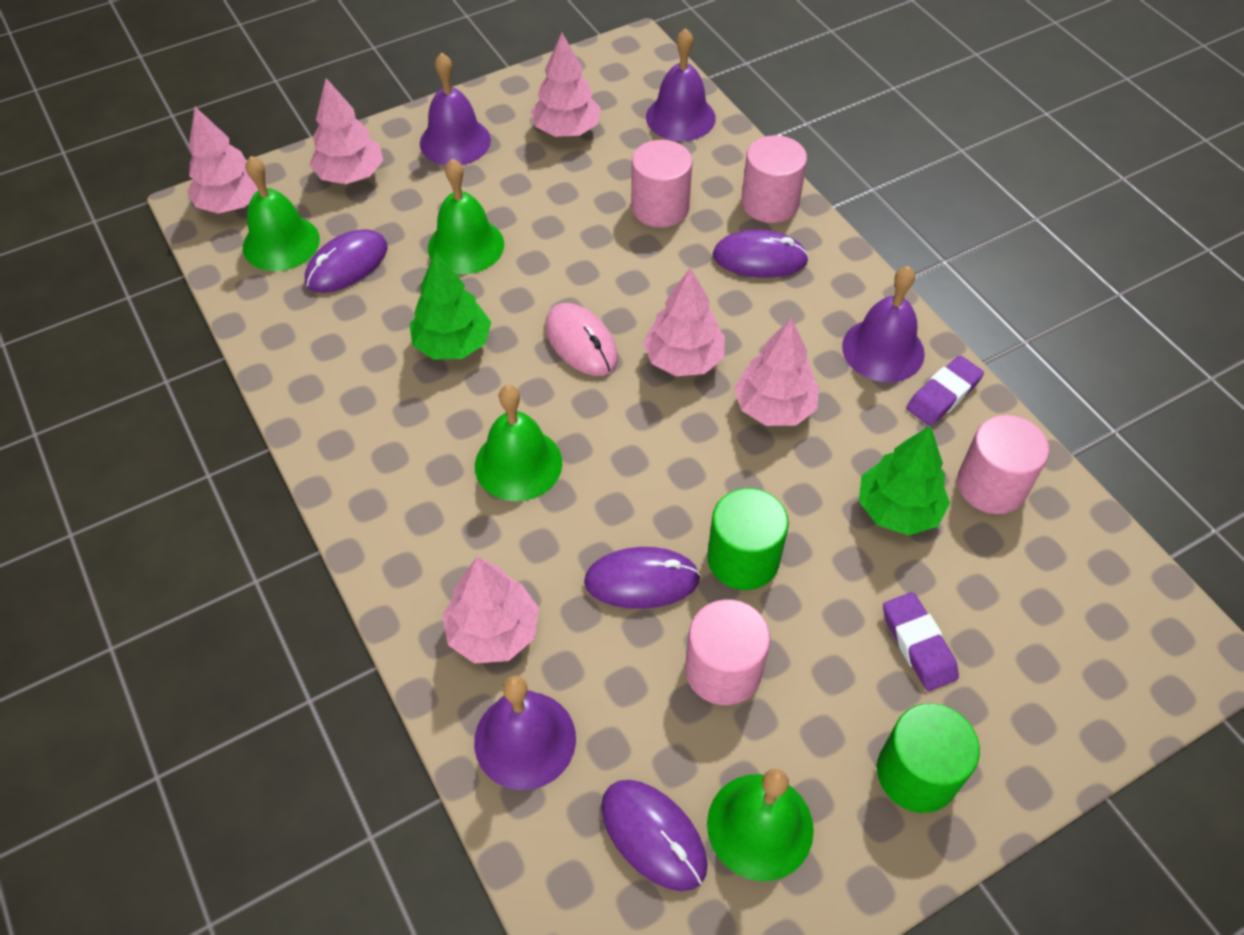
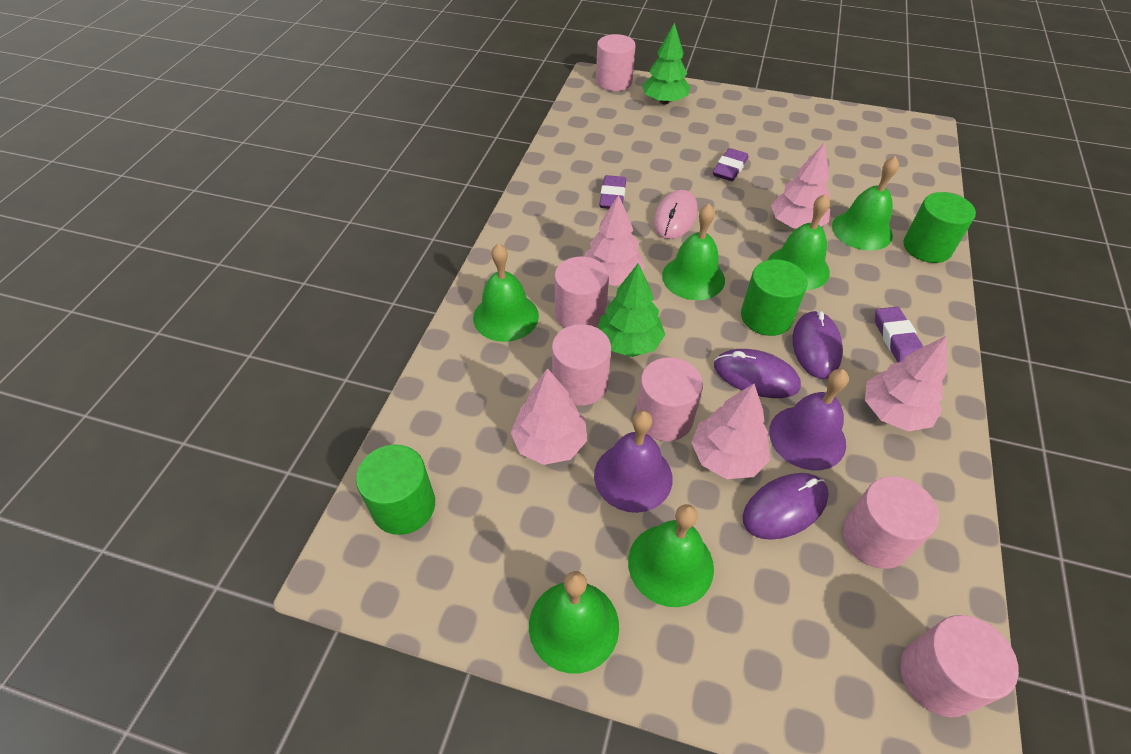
green bell: [243,156,320,271] [428,159,504,274] [475,385,562,501] [707,769,814,881] = 4 -> [473,243,539,342] [529,571,619,674] [628,504,714,607] [662,204,725,300] [768,194,830,290] [832,156,899,251] = 6
green cylinder: [707,488,789,590] [877,703,980,813] = 2 -> [356,444,435,535] [741,259,808,336] [903,192,976,263] = 3
pink cylinder: [631,140,693,228] [685,599,770,705] [741,135,807,223] [957,415,1049,514] = 4 -> [552,324,611,406] [554,256,609,328] [596,34,636,91] [636,357,703,441] [842,476,939,569] [900,615,1019,717] = 6
pink tree: [187,107,258,214] [309,78,383,184] [442,557,539,664] [531,33,601,137] [643,268,725,376] [734,318,819,426] = 6 -> [511,368,587,465] [584,195,645,286] [691,384,770,479] [771,142,831,228] [865,336,947,431] = 5
purple bell: [420,53,491,166] [474,676,576,790] [646,28,716,141] [842,266,925,382] = 4 -> [594,411,673,513] [769,369,849,470] = 2
purple eraser: [883,592,959,691] [906,355,984,426] = 2 -> [599,175,626,209] [713,148,748,181] [875,307,924,363] = 3
purple mouse: [305,229,388,293] [584,547,701,609] [601,780,708,891] [713,230,809,278] = 4 -> [714,349,801,398] [743,473,829,540] [793,310,843,379] = 3

